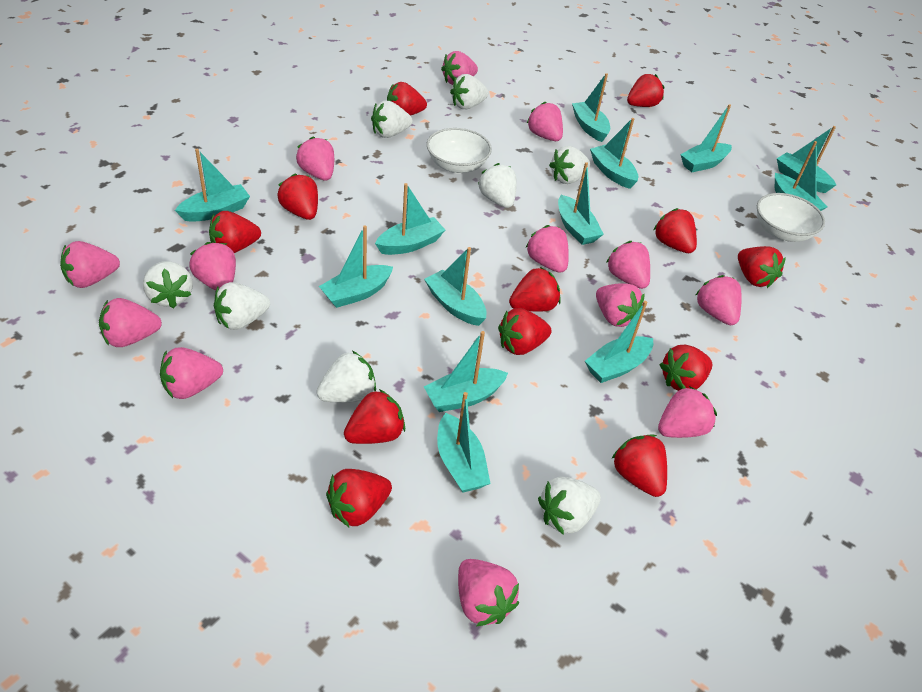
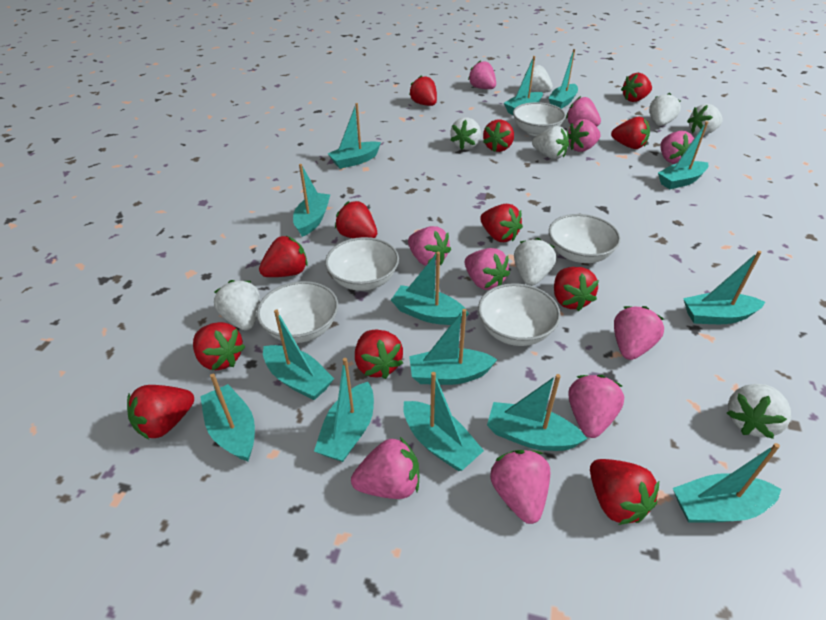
pink strawberry: [60,241,120,288] [99,298,162,347] [160,347,223,399] [189,242,236,291] [296,137,334,181] [441,51,478,85] [458,559,519,627] [526,225,569,273] [527,102,563,141] [596,283,645,327] [606,241,650,289] [658,386,717,438] [696,275,742,325] = 13 -> [351,437,419,499] [408,226,451,266] [465,248,510,290] [468,60,496,89] [490,450,550,524] [566,96,601,127] [568,119,601,152] [568,375,624,438] [614,306,664,360] [661,131,694,164] = 10
turquoise boat: [175,149,250,222] [319,226,393,308] [375,183,445,255] [424,247,486,326] [424,331,508,412] [437,392,491,493] [558,162,604,245] [572,73,610,142] [585,301,653,383] [590,118,638,189] [680,104,732,172] [775,141,827,211] [777,126,836,193] = 13 -> [200,374,255,461] [263,309,334,400] [293,164,330,237] [314,358,374,462] [328,103,381,169] [391,252,469,325] [403,372,484,471] [409,309,498,385] [487,374,587,451] [504,56,543,115] [548,49,578,109] [658,121,709,189] [673,443,781,523] [683,251,765,324] = 14
white bowl: [427,128,492,173] [757,193,825,242] = 2 -> [257,281,338,343] [325,237,399,291] [478,283,561,346] [513,102,566,136] [549,214,621,263] = 5

